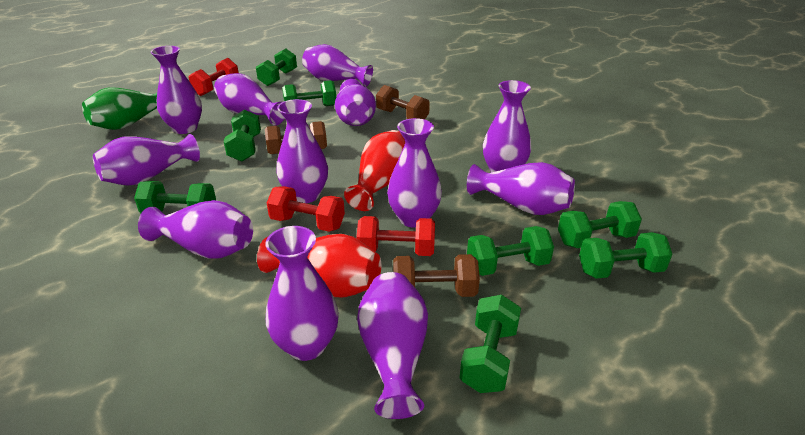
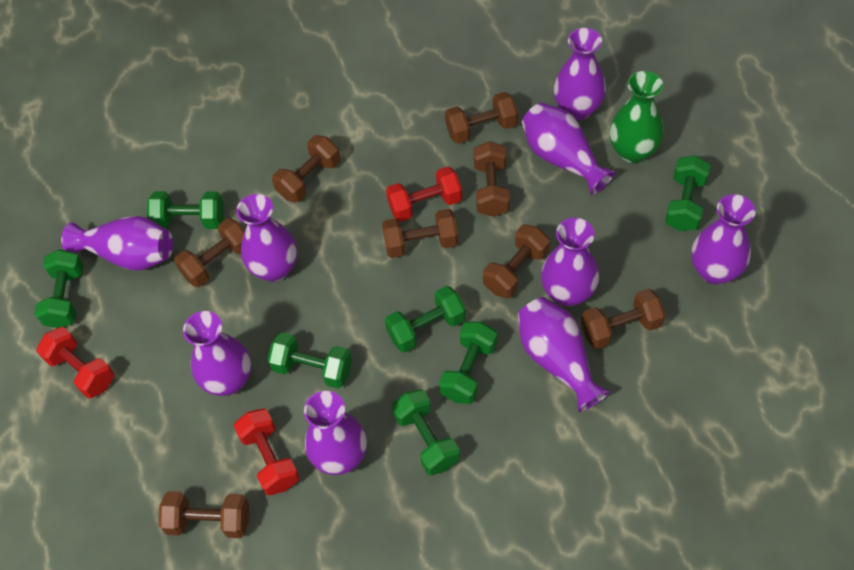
brown dumbbell: [265,121,327,154] [376,85,430,119] [393,254,480,297] = 3 -> [159,491,249,538] [174,218,245,287] [272,135,340,202] [382,209,459,258] [445,92,518,144] [474,141,510,217] [483,225,550,298] [581,289,665,349] = 8
green dumbbell: [134,181,216,213] [224,110,261,161] [256,49,297,86] [282,80,336,106] [460,295,521,393] [467,226,554,276] [558,201,642,248] [579,232,673,279] = 8 -> [35,249,84,328] [147,191,224,229] [268,332,352,388] [385,286,466,353] [392,389,460,475] [439,321,497,404] [665,155,710,231] = 7
purple vase: [93,134,200,186] [138,200,253,259] [151,46,202,134] [214,73,285,126] [265,226,339,361] [276,99,328,203] [302,44,373,87] [335,79,376,126] [357,272,428,419] [387,118,442,228] [467,162,575,215] [483,80,531,172] = 12 -> [61,216,173,271] [183,311,251,396] [236,194,297,282] [304,391,367,475] [518,297,610,412] [522,102,616,195] [541,218,599,306] [554,28,606,120] [691,194,756,284] = 9
red vase: [257,234,381,297] [344,130,405,211] = 2 -> none = 0

